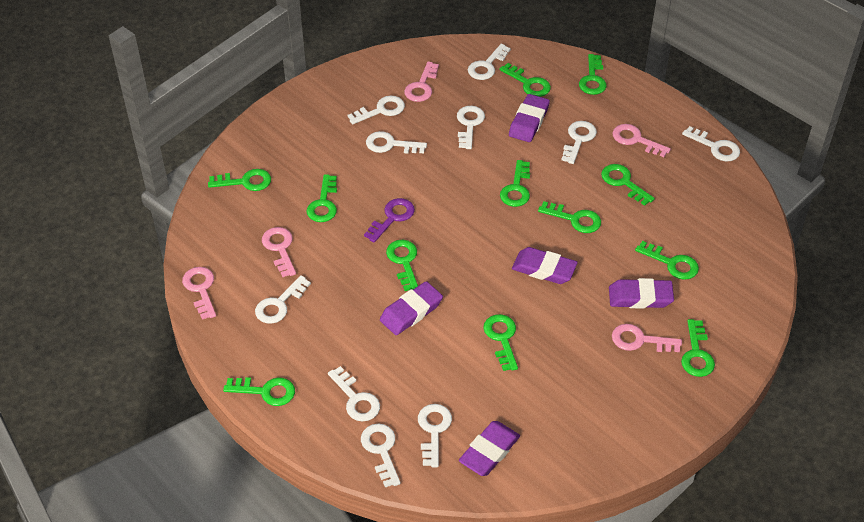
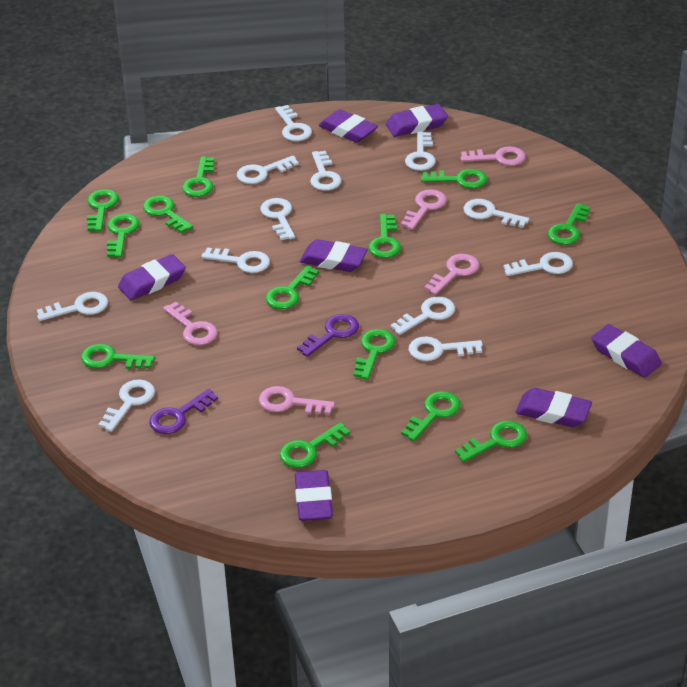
green key: [208,169,271,191] [223,377,295,406] [307,174,337,222] [386,240,418,291] [483,314,518,371] [499,63,551,97] [500,160,530,207] [538,201,601,233] [579,54,607,95] [601,164,655,206] [635,241,699,280] [681,319,715,377] = 12 -> [81,344,155,369] [87,189,119,232] [107,214,140,258] [143,196,193,233] [182,156,214,197] [266,265,319,309] [279,422,350,468] [353,329,396,380] [369,214,401,258] [401,391,461,441] [421,169,487,189] [455,420,527,462] [548,203,590,245] = 13
purple eraser: [380,281,443,335] [459,421,520,476] [509,94,550,142] [512,247,578,284] [609,278,674,309] = 5 -> [118,254,186,300] [295,470,333,521] [300,239,368,272] [319,109,378,143] [386,104,448,137] [516,388,592,427] [591,324,662,378] = 7
purple key: [364,198,415,243] = 1 -> [149,389,218,434] [297,314,359,357] = 2
white key: [255,275,311,324] [328,366,380,422] [348,96,405,125] [361,424,401,487] [366,131,427,154] [418,404,452,467] [457,106,485,149] [468,44,511,80] [562,121,597,164] [682,126,740,161] = 10 -> [37,292,108,321] [98,379,155,432] [201,248,270,273] [237,155,299,184] [260,198,295,240] [275,105,312,141] [310,151,341,191] [391,297,455,335] [405,131,436,171] [409,336,483,361] [463,199,529,228] [504,252,573,276] = 12

